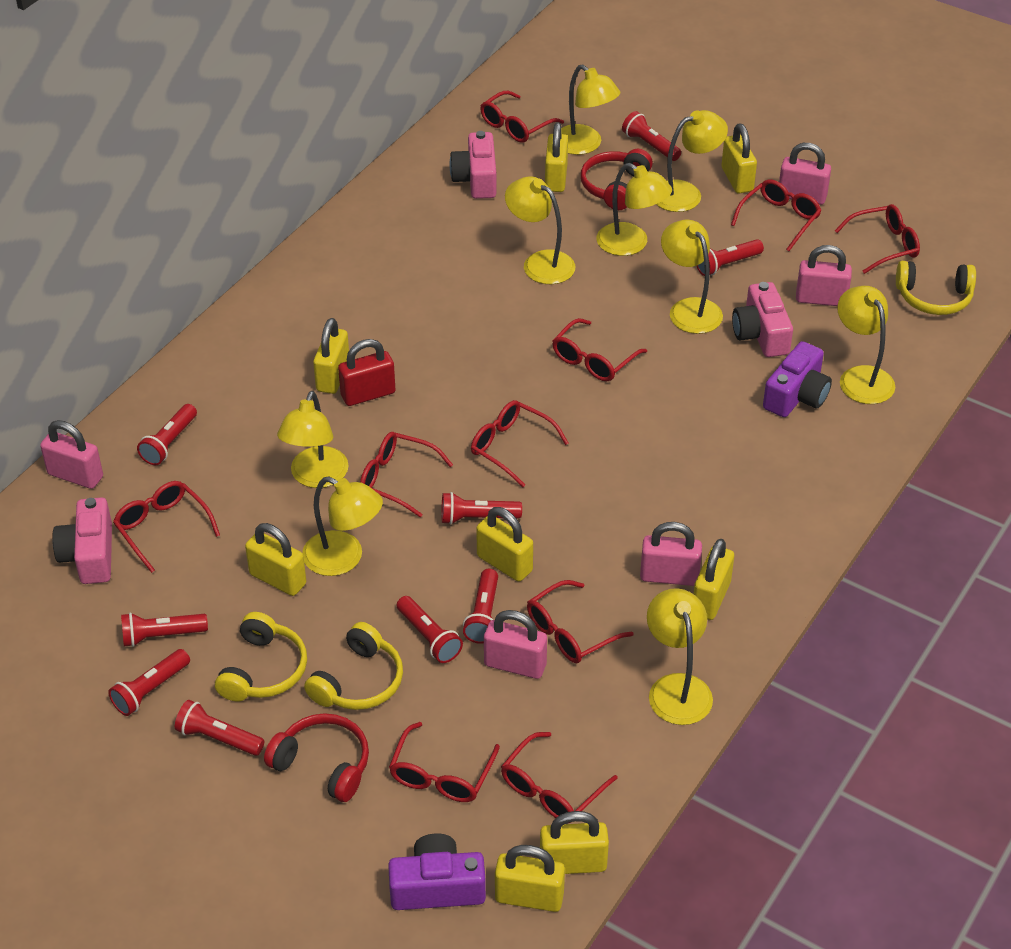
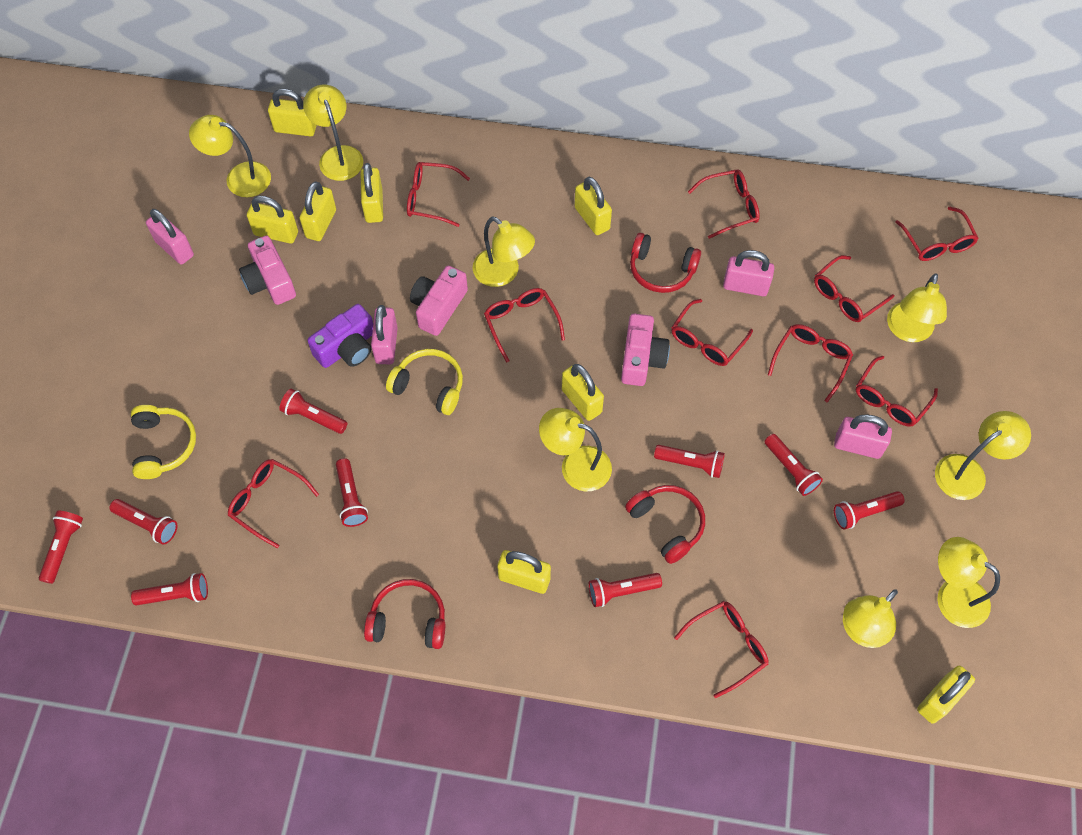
pink padlock: [40,420,103,489] [484,610,547,679] [640,522,702,586] [779,143,831,205] [796,245,852,306] = 5 -> [146,209,194,264] [371,305,398,364] [723,250,774,296] [834,414,892,459] = 4
purple camera: [388,833,486,910] [763,341,832,417] = 2 -> [308,304,373,368] = 1
red headphones: [264,713,369,802] [581,149,653,210] = 2 -> [364,579,445,649] [625,485,705,564] [630,233,701,293] = 3
red padlock: [338,339,395,406] = 1 -> none = 0
yellow headphones: [215,612,307,702] [304,622,403,710] [896,261,976,315] = 3 -> [131,405,196,479] [386,349,463,415] = 2
yellow lamp: [277,391,349,488] [302,477,383,576] [505,176,575,284] [562,64,620,155] [597,163,672,256] [647,588,713,725] [656,110,728,212] [661,220,723,334] [837,286,895,404] = 9 -> [189,115,271,197] [303,84,363,181] [472,216,535,287] [539,408,612,492] [843,589,898,648] [887,274,947,342] [935,411,1031,500] [937,537,1000,628] = 8

